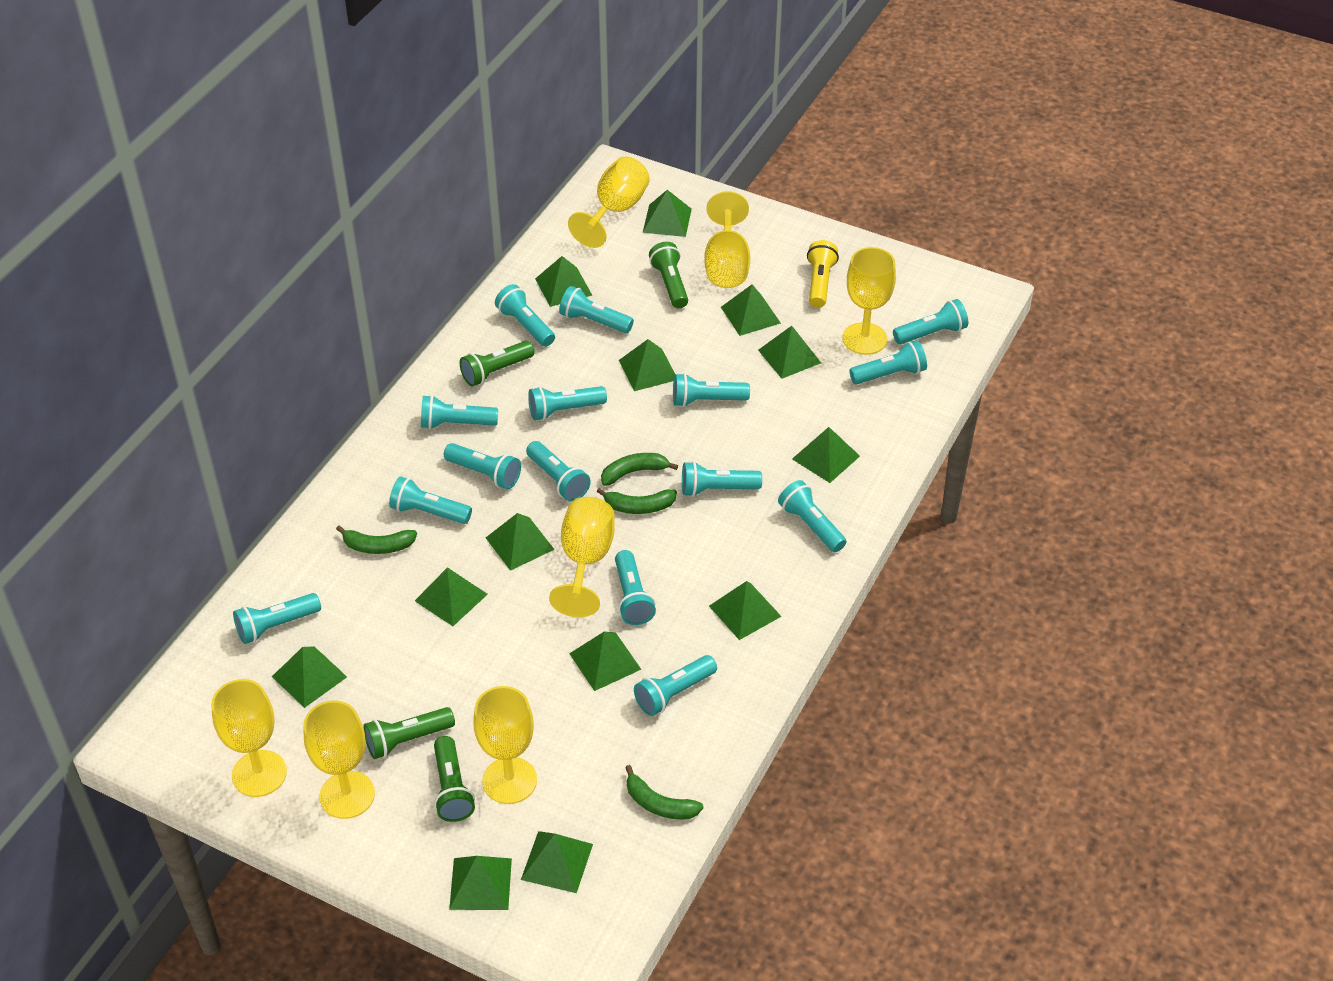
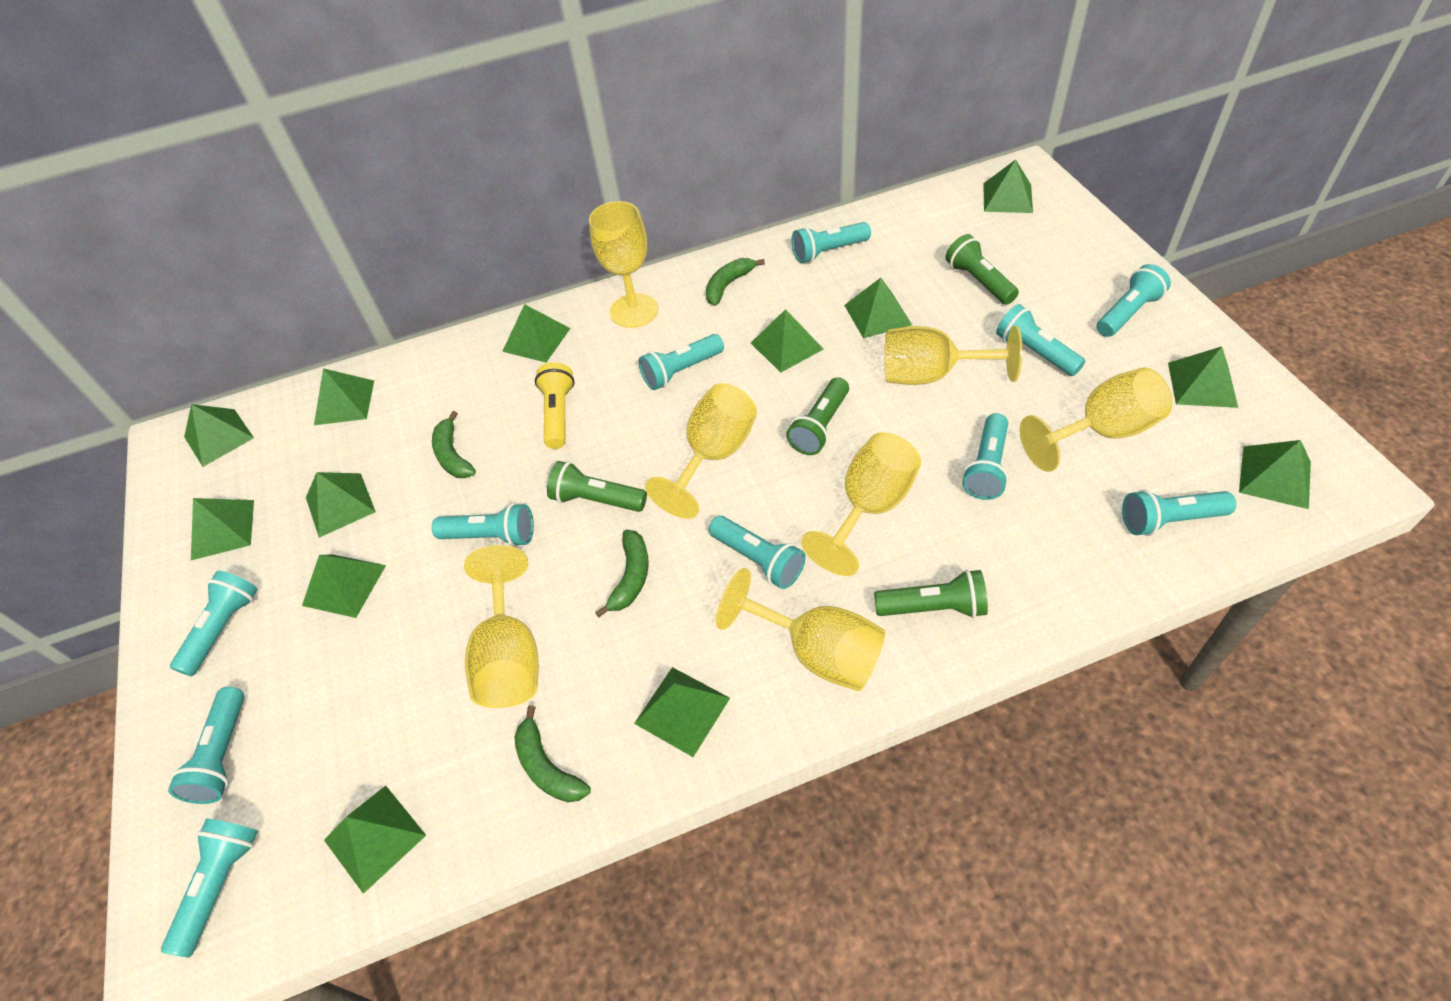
turquoise flashlight: [233,593,321,644] [389,476,472,524] [421,395,498,429] [444,443,521,489] [495,284,555,347] [526,441,591,502] [528,386,607,420] [559,286,634,333] [615,550,656,625] [634,655,717,716] [673,373,750,407] [682,461,762,497] [778,480,847,552] [850,340,927,384] [893,299,968,344] = 15 -> [161,818,258,958] [168,687,245,804] [170,571,258,676] [432,503,534,547] [639,334,724,390] [709,516,806,589] [792,222,871,263] [963,413,1009,500] [996,304,1085,376] [1097,264,1171,337] [1122,489,1236,536] = 11

